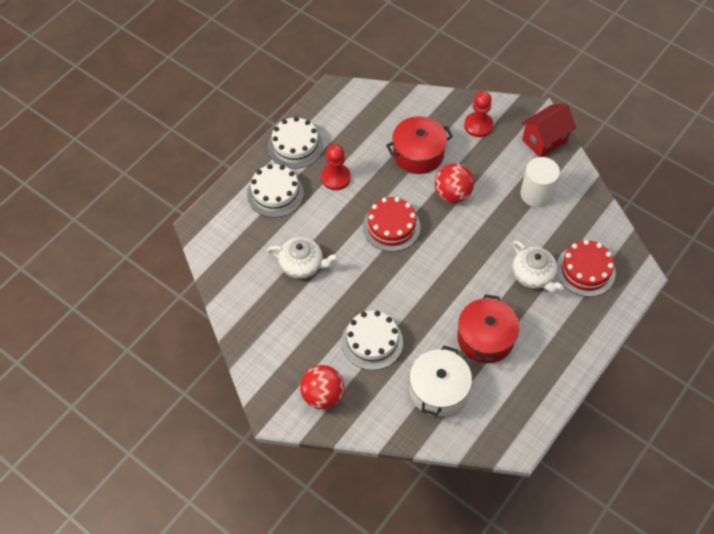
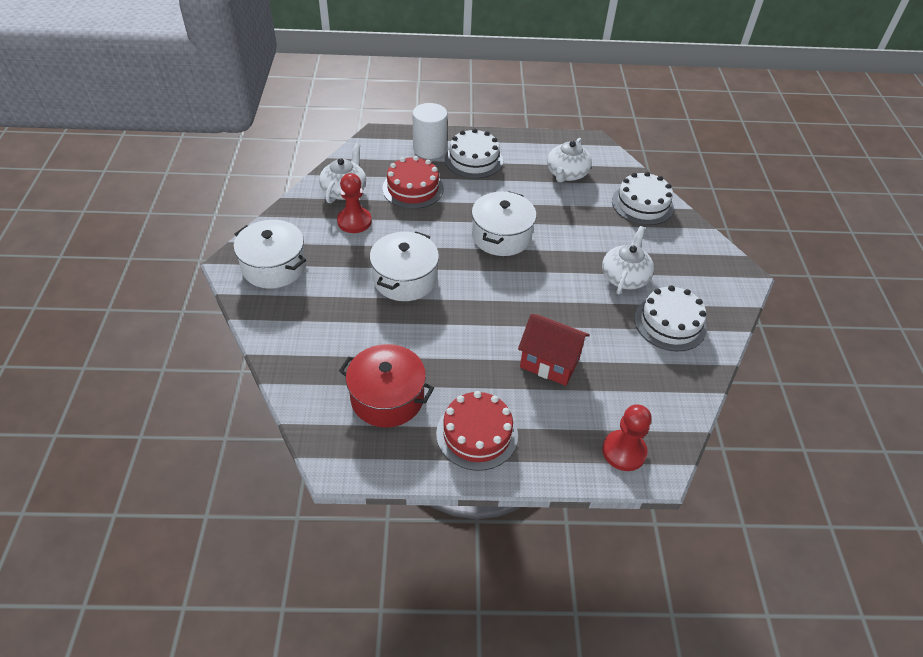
red ball: [300,365,345,409] [435,163,474,203] = 2 -> none = 0
red pot: [386,116,453,174] [457,295,519,363] = 2 -> [339,344,434,428] = 1
white pot: [409,346,472,417] = 1 -> [234,220,306,289] [370,231,439,301] [472,191,536,256] = 3
white teapot: [267,237,338,279] [512,240,564,293] = 2 -> [319,143,366,204] [547,138,592,183] [602,226,654,294] = 3

